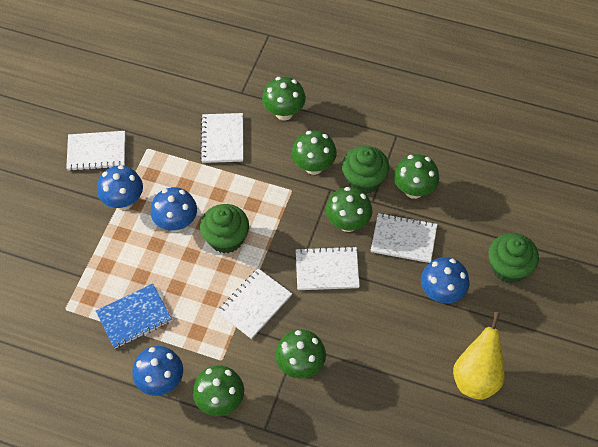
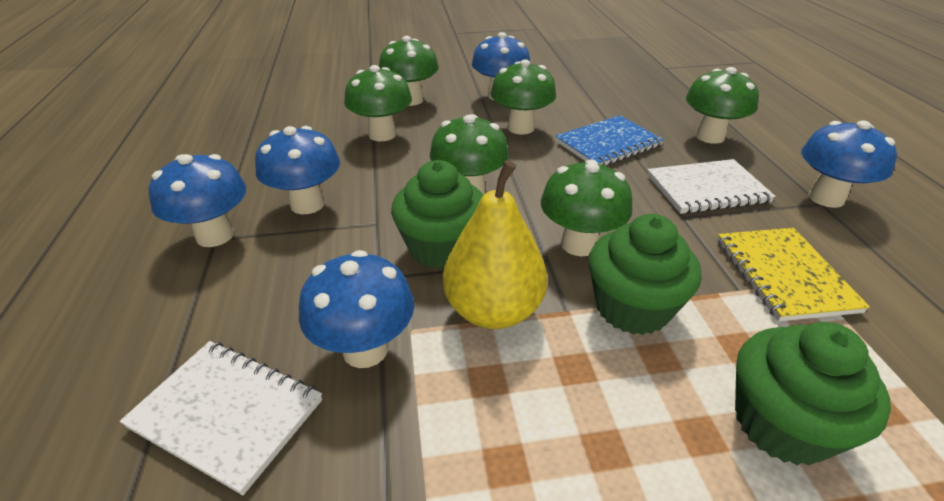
blue mushroom: [97,165,143,210] [132,346,183,396] [151,187,197,232] [421,257,469,303] = 4 -> [149,154,246,247] [255,126,340,214] [299,250,414,368] [472,32,530,100] [801,120,897,208] = 5
white notebook: [66,131,125,171] [200,113,243,163] [217,268,292,339] [296,246,360,290] [371,213,437,263] = 5 -> [120,341,322,495] [647,159,776,214] = 2
yellow notebook: none = 0 -> [717,228,870,321] = 1

